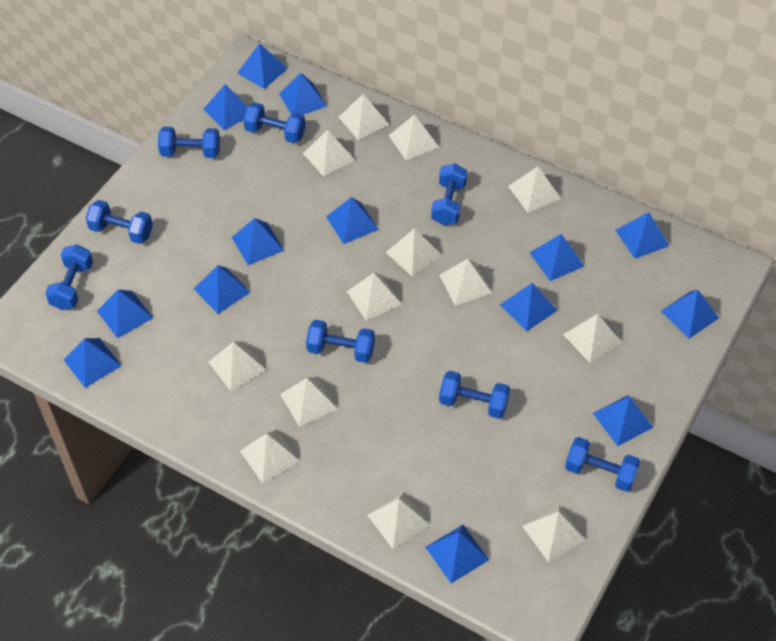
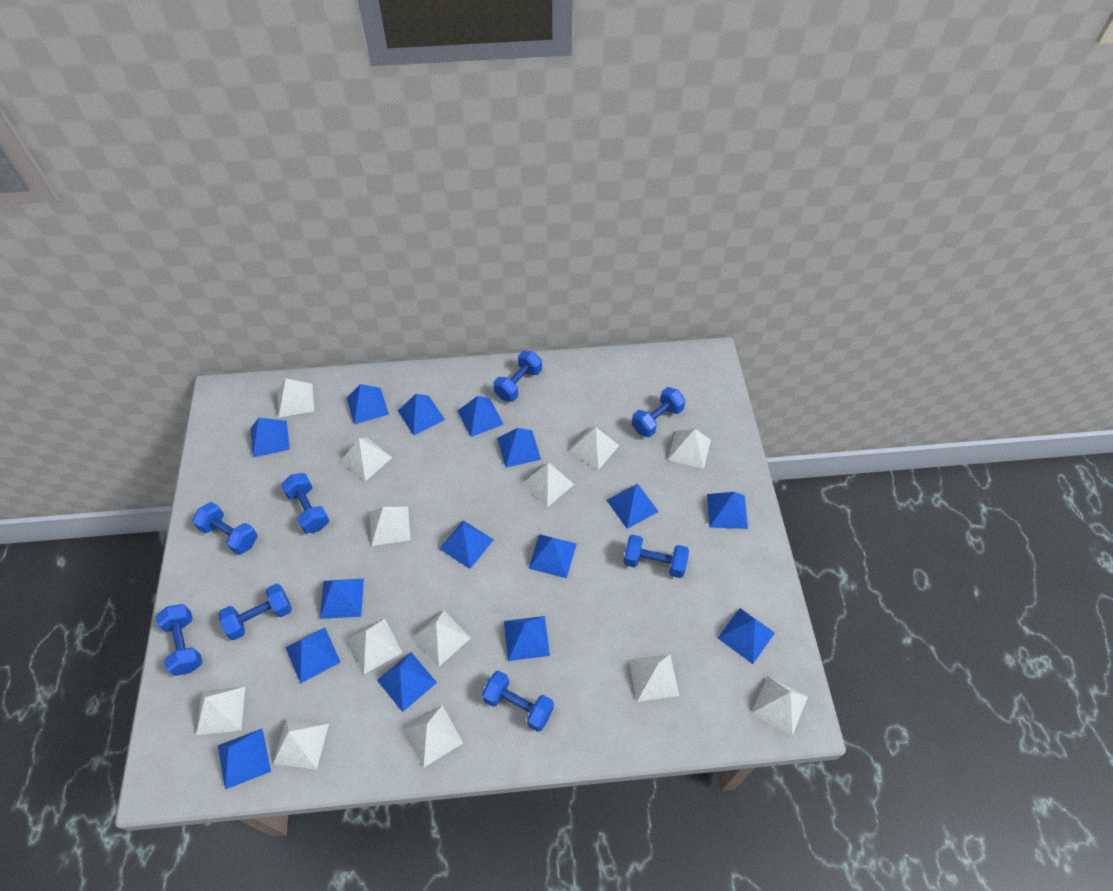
blue pyramid: [64,338,122,388] [97,289,153,339] [194,265,251,314] [204,84,248,130] [232,218,284,265] [237,43,288,89] [279,73,327,115] [326,197,379,244] [425,525,489,583] [500,283,558,331] [530,234,584,281] [593,395,654,446] [615,212,669,259] [661,290,719,338] = 14 -> [218,728,271,790] [251,418,290,457] [286,627,341,684] [320,579,364,619] [347,384,389,425] [377,652,437,712] [398,394,445,436] [439,520,494,569] [458,396,504,437] [497,428,541,468] [504,616,550,661] [528,534,577,578] [607,483,659,529] [707,492,748,529] [718,608,775,664] = 15

